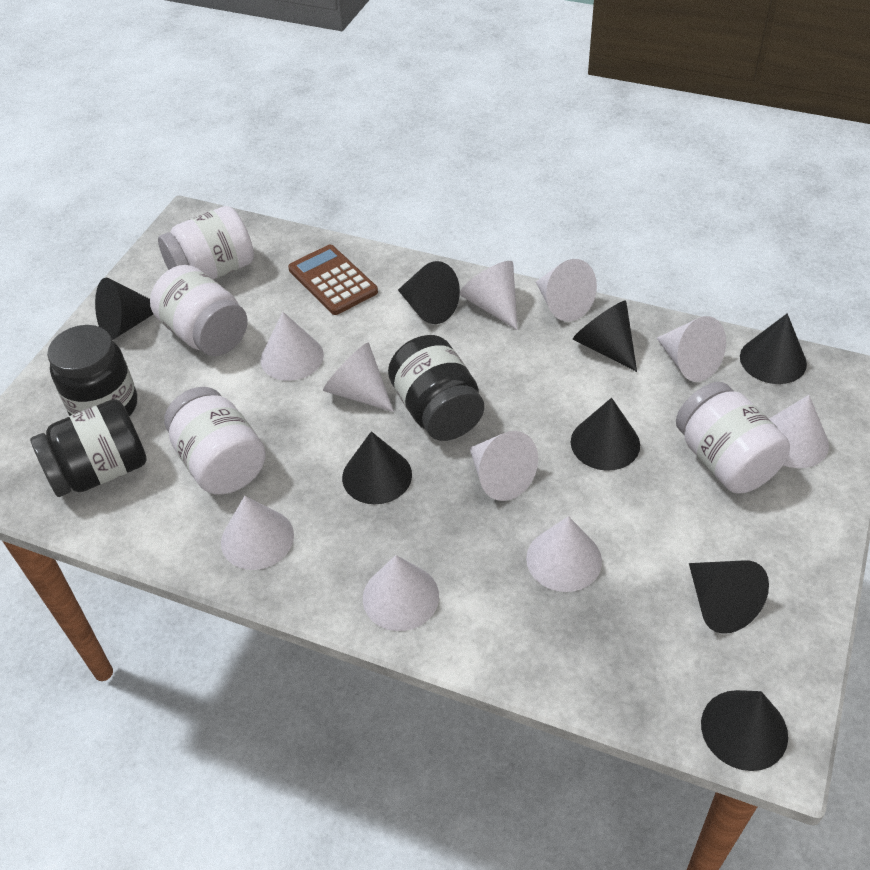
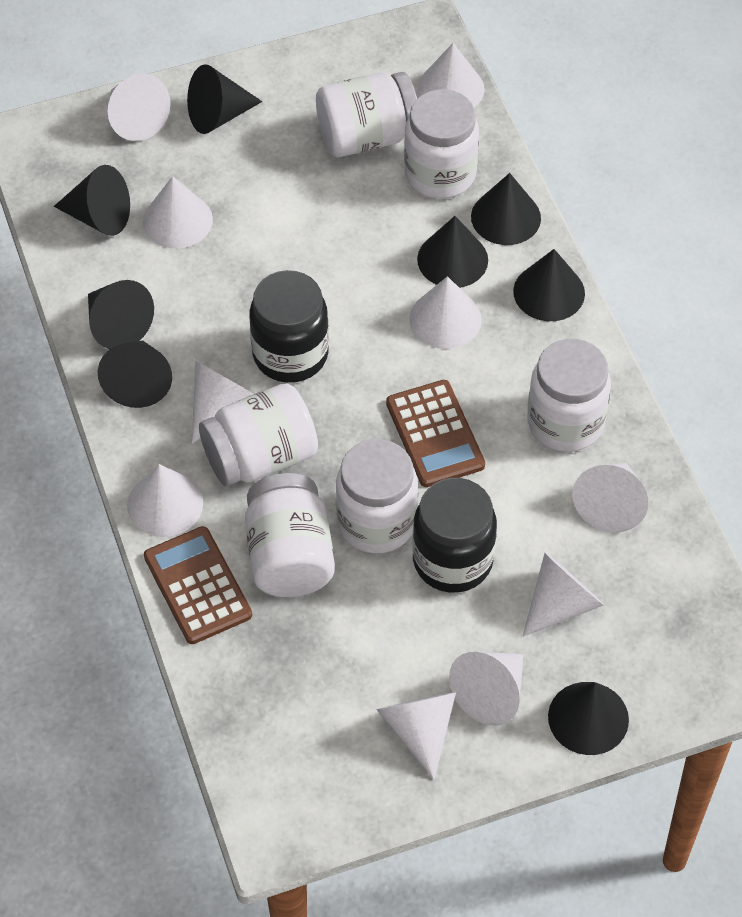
black jar: [30,399,147,497] [47,325,137,416] [388,335,484,441] = 3 -> [249,270,329,383] [412,478,497,593] = 2
brown calculator: [288,245,378,315] = 1 -> [144,526,252,644] [386,380,485,487] = 2
white jar: [150,265,248,356] [158,206,254,279] [164,387,266,494] [676,382,790,493] = 4 -> [199,383,318,487] [245,473,335,597] [316,72,417,157] [336,439,418,554] [404,89,479,199] [527,339,611,452] = 6

